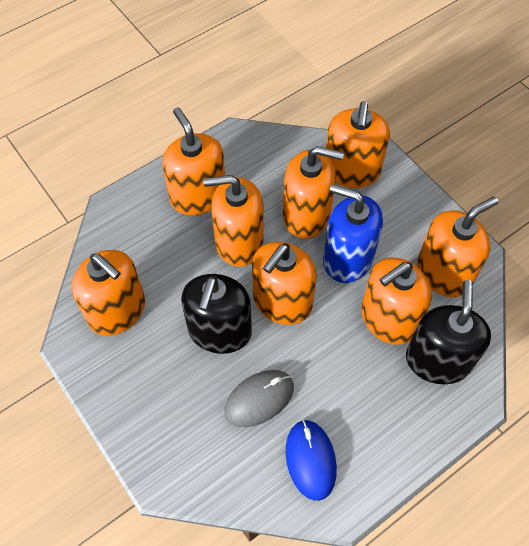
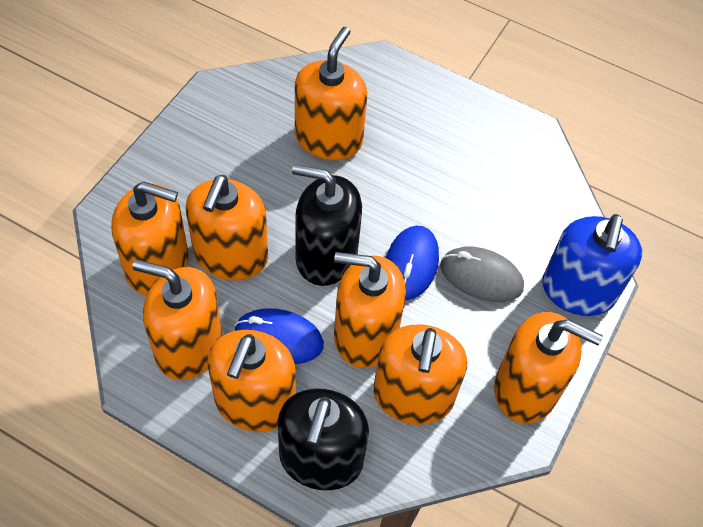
blue mouse: [286,419,337,501] = 1 -> [235,308,324,364] [386,226,439,300] = 2

